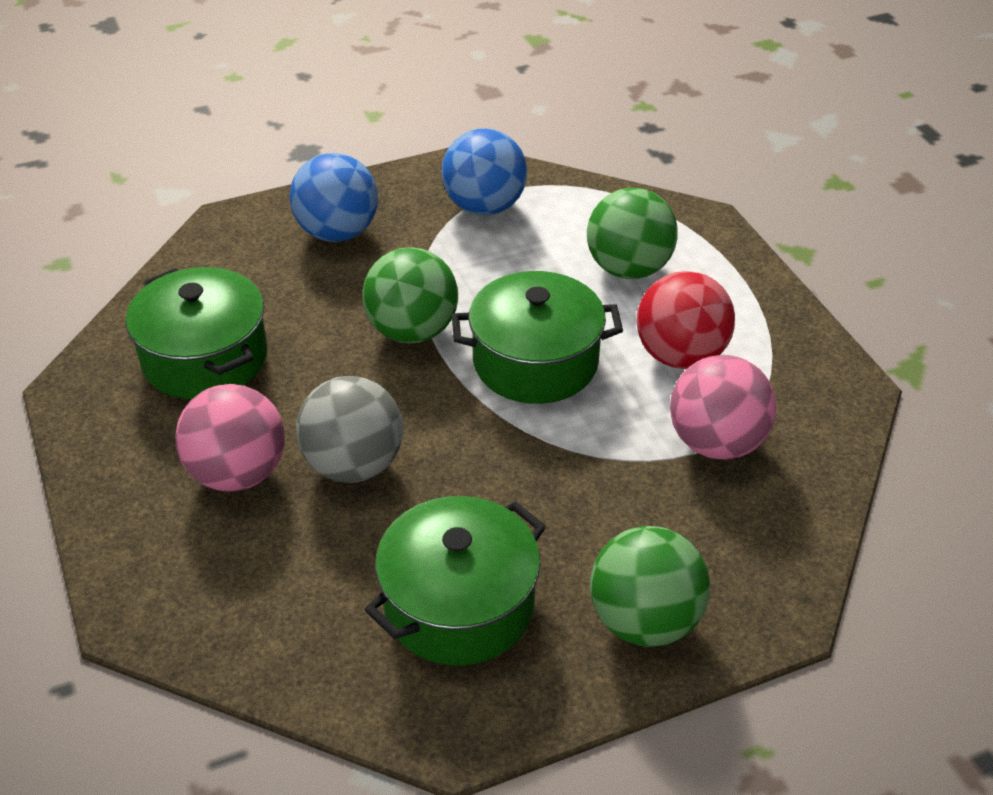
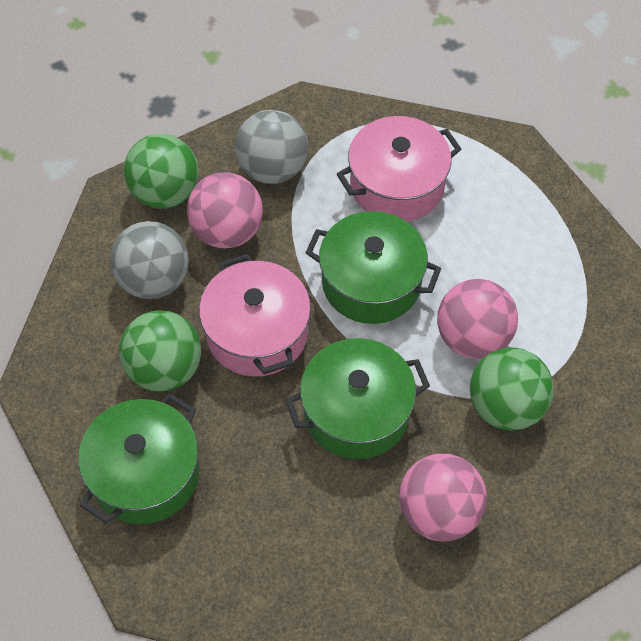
blue ball: [289,153,378,242] [442,128,527,215] = 2 -> none = 0
grey ball: [296,376,403,483] = 1 -> [110,221,189,299] [235,110,308,184] = 2
pink ball: [175,384,285,492] [670,355,777,460] = 2 -> [187,173,263,248] [399,454,487,541] [437,279,518,359] = 3
pink pot: none = 0 -> [199,254,311,377] [337,116,461,222] = 2
red ball: [636,271,735,369] = 1 -> none = 0

